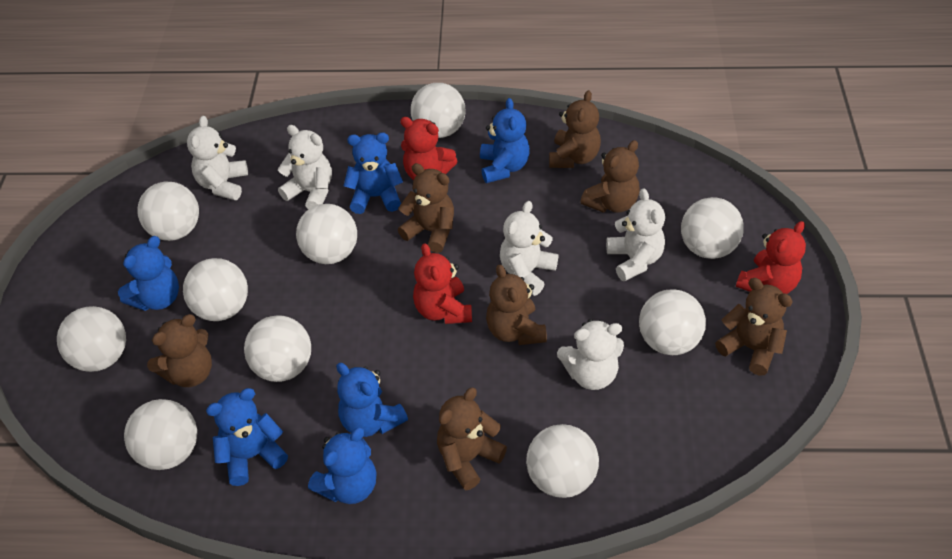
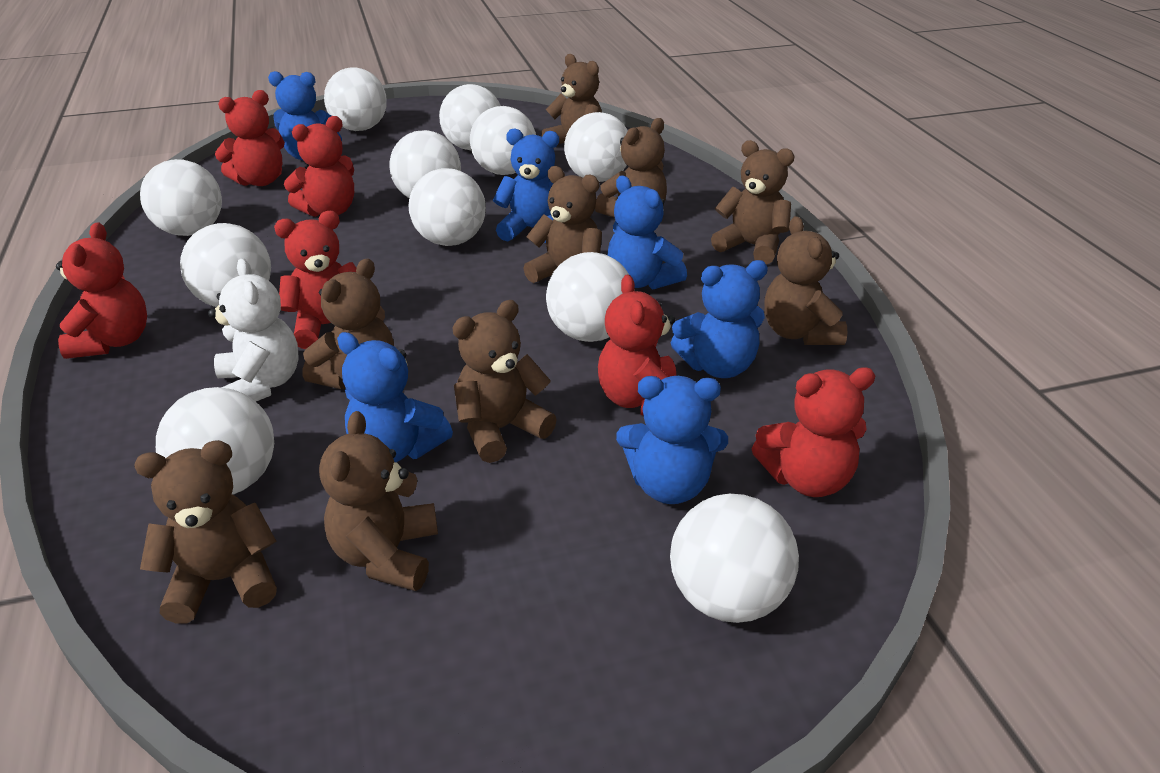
brown teddy bear: [147,314,212,387] [398,163,454,253] [437,388,507,490] [486,265,547,345] [549,90,601,168] [580,140,640,213] [715,278,793,376] = 7 -> [134,440,277,624] [302,258,394,389] [319,411,438,591] [452,300,557,463] [523,166,602,283] [541,54,602,144] [595,118,667,218] [711,140,795,264] [764,216,847,345] = 9
red teddy bear: [400,117,458,180] [413,244,472,324] [736,221,806,294] = 3 -> [56,222,147,359] [215,90,285,186] [274,211,356,349] [284,116,354,217] [598,275,676,415] [752,367,875,497] = 6
white ball: [57,306,126,372] [124,399,197,470] [137,182,199,241] [183,258,248,321] [244,315,311,382] [296,204,357,264] [411,83,466,138] [526,424,599,498] [639,290,706,355] [681,197,744,259] = 10 -> [140,159,222,236] [156,387,274,495] [180,223,271,307] [324,67,387,131] [389,130,461,198] [409,168,486,246] [439,84,501,150] [470,106,536,175] [546,252,635,342] [564,112,628,182] [670,494,799,623] = 11
white teddy bear: [187,116,248,200] [278,125,332,210] [500,201,558,296] [557,319,624,390] [606,188,665,281] = 5 -> [208,258,299,402] = 1

